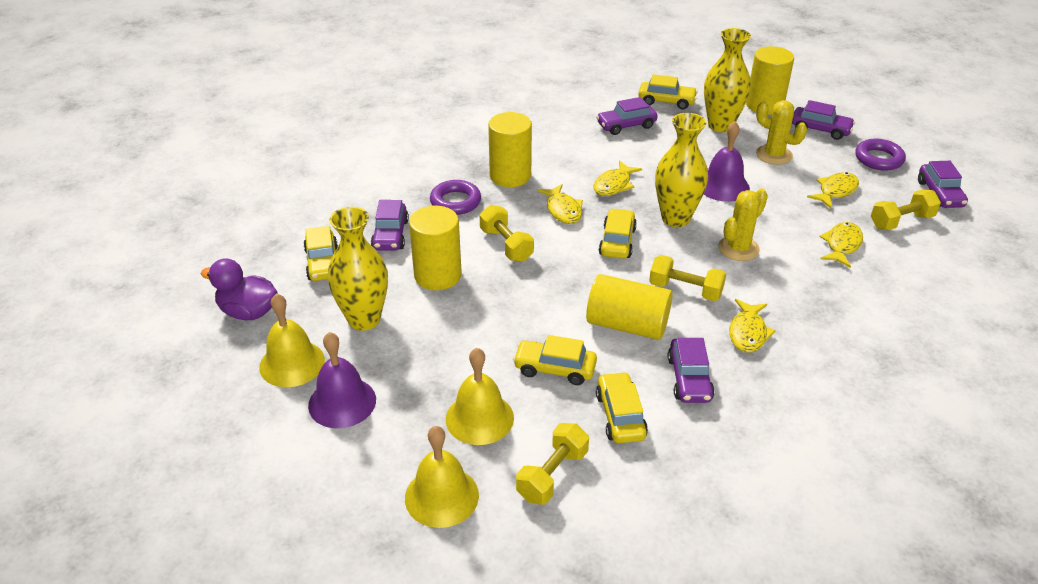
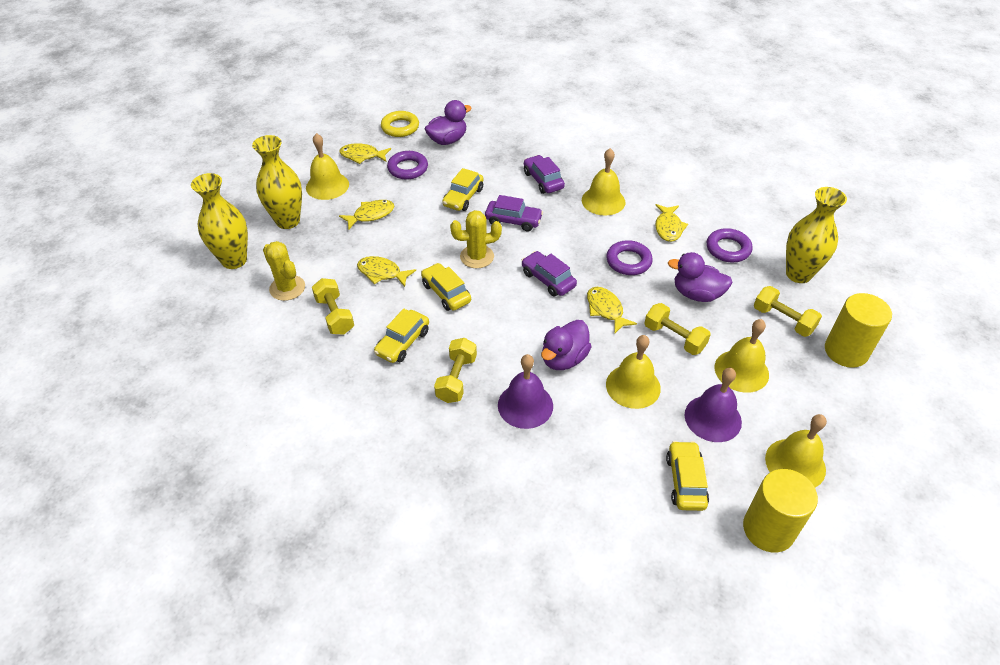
purple car: [371,200,409,251] [596,97,658,135] [668,338,715,403] [792,100,855,140] [918,161,968,208] = 5 -> [485,195,543,232] [521,251,577,297] [524,155,565,194] = 3
purple duck: [201,258,278,320] = 1 -> [425,100,472,145] [541,320,592,370] [668,252,733,302] = 3
purple ring: [430,180,481,215] [855,139,906,171] = 2 -> [387,151,428,180] [606,240,653,275] [707,228,753,263] = 3
yellow bell: [259,293,325,387] [405,426,479,528] [446,348,514,445] = 3 -> [306,133,349,200] [582,148,625,216] [606,335,661,409] [715,319,769,393] [765,414,827,488] = 5
yellow car: [303,226,338,281] [513,335,597,385] [596,372,648,443] [599,208,637,259] [638,74,698,110] = 5 -> [374,309,429,363] [421,263,471,311] [442,168,484,211] [666,441,709,511] = 4
yellow cylinder: [409,206,462,290] [488,112,532,187] [586,274,672,340] [746,46,794,115] = 4 -> [743,469,818,552] [825,293,892,368] = 2
yellow ring: none = 0 -> [381,111,419,137] = 1

